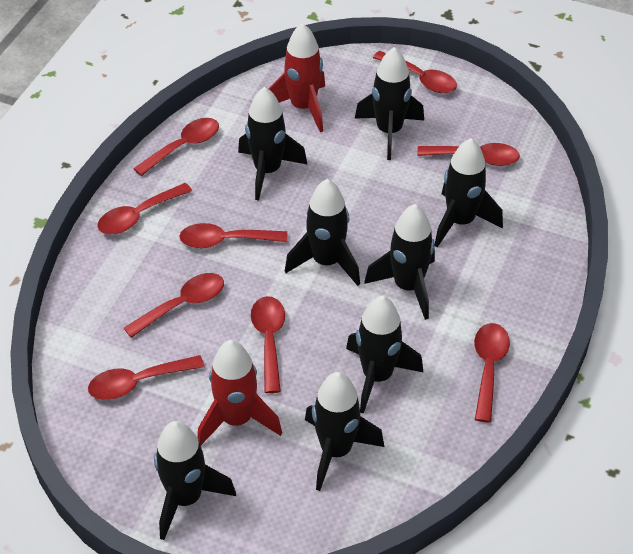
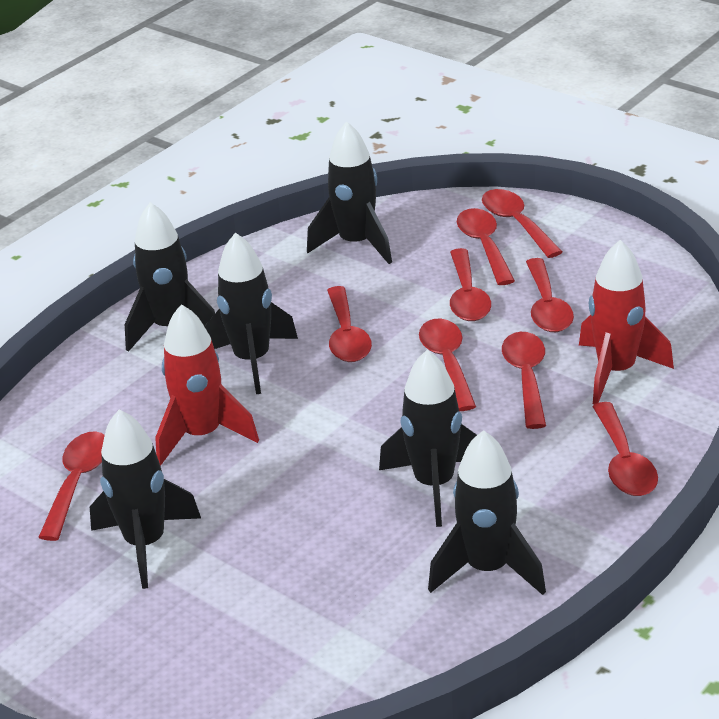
black rocket: [154,421,236,540] [238,87,308,200] [285,179,360,286] [305,372,384,491] [346,296,424,413] [355,47,424,160] [364,204,435,320] [435,138,503,247] = 8 -> [90,409,201,589] [125,202,215,352] [204,232,298,394] [307,121,392,264] [379,350,477,527] [428,430,546,595] = 6

